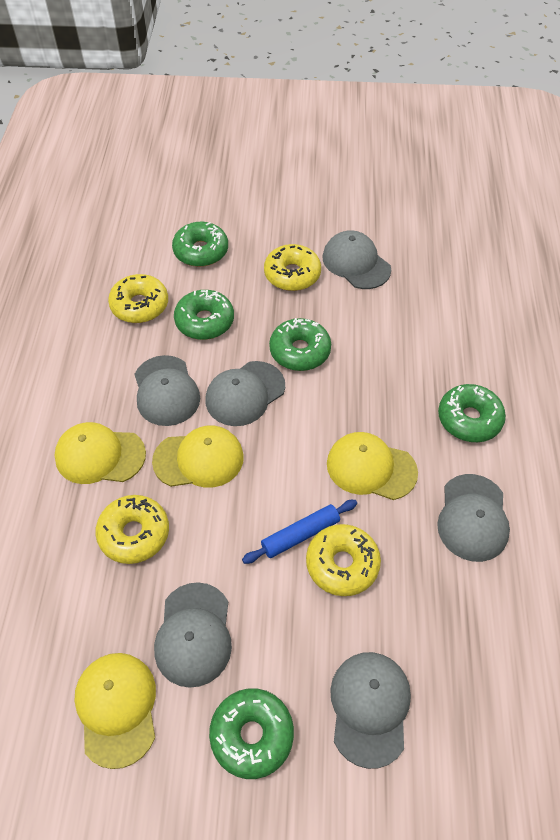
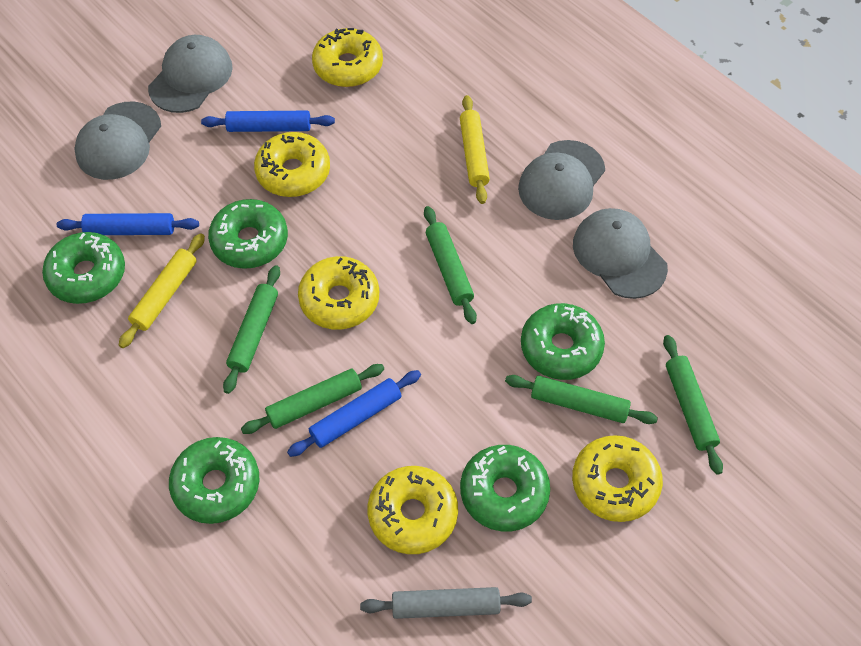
blue rolling pin: [242,500,357,564] = 1 -> [57,213,199,235] [201,111,335,132] [287,370,421,457] = 3
green rolling pin: none = 0 -> [223,265,280,394] [241,364,384,434] [424,206,477,324] [505,375,658,424] [663,335,723,475] = 5
grey cap: [134,355,200,426] [154,582,232,688] [205,361,285,426] [323,230,391,289] [330,652,411,769] [437,474,510,562] = 6 -> [74,102,161,180] [148,35,233,113] [518,140,605,220] [573,208,668,299] = 4
grey rolling pin: none = 0 -> [360,587,532,619] = 1
yellow cap: [54,422,146,484] [74,653,156,769] [152,426,244,488] [327,432,418,500] = 4 -> none = 0
yellow donut: [95,495,169,564] [108,274,168,323] [264,244,321,291] [306,524,381,596] = 4 -> [254,132,330,197] [298,256,379,330] [312,28,383,87] [367,466,458,554] [572,435,663,522] = 5
yellow rolling pin: none = 0 -> [119,233,205,348] [460,95,490,204] = 2

